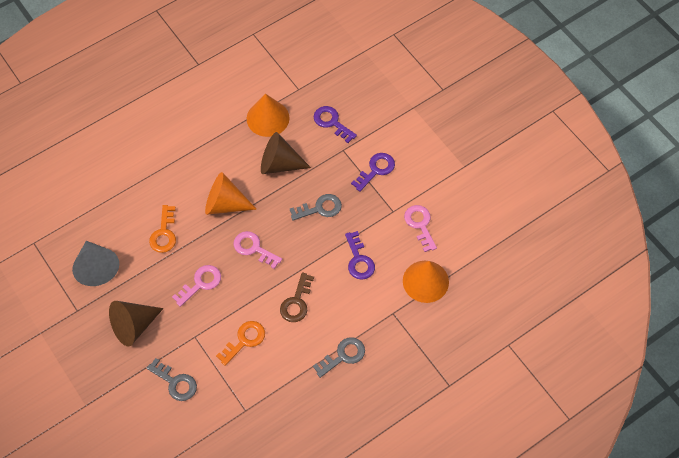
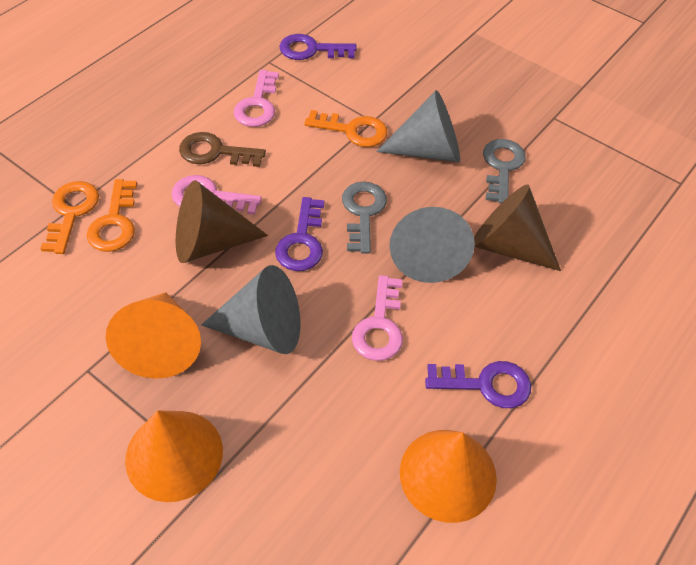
grey cone: [72,241,119,286] = 1 -> [201,265,300,354] [376,90,460,163] [389,207,475,283] = 3
grey key: [147,358,197,401] [290,194,342,221] [313,337,365,378] = 3 -> [342,182,387,254] [483,139,526,204] = 2
orange key: [149,205,176,253] [216,321,265,366] = 2 -> [40,181,99,254] [87,179,137,252] [304,110,388,147] = 3

